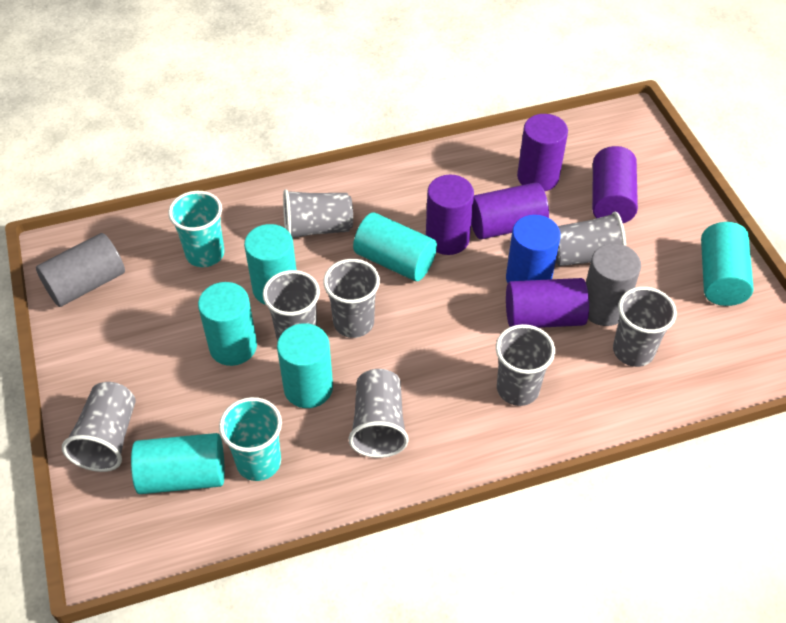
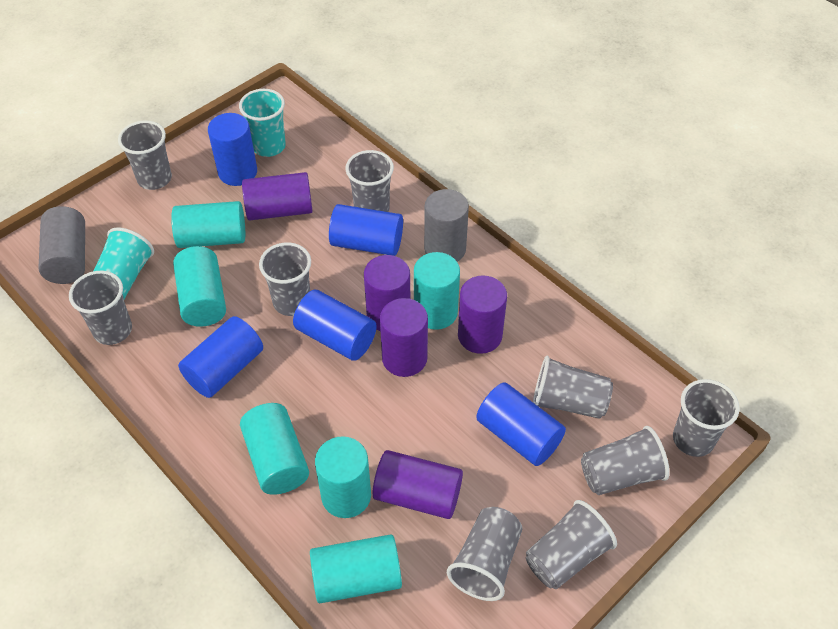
blue cylinder: [506,215,561,283] = 1 -> [178,316,263,398] [208,113,257,186] [293,290,377,361] [329,204,403,256] [476,382,566,466] = 5
grey cup: [62,382,136,472] [263,270,320,340] [283,189,353,238] [323,259,380,338] [349,369,408,458] [496,324,555,406] [555,212,626,266] [613,287,677,367] = 8 -> [69,271,132,345] [118,120,172,190] [259,242,311,316] [345,150,394,212] [447,507,523,601] [526,500,617,589] [533,355,613,419] [581,426,670,495] [673,379,740,457] = 9

